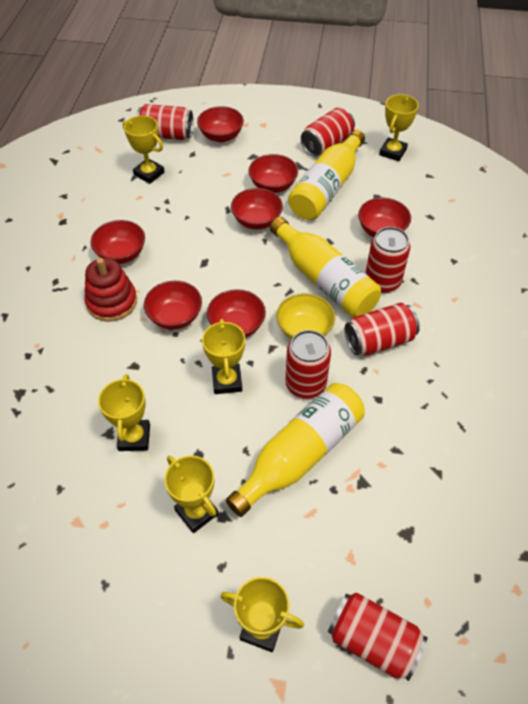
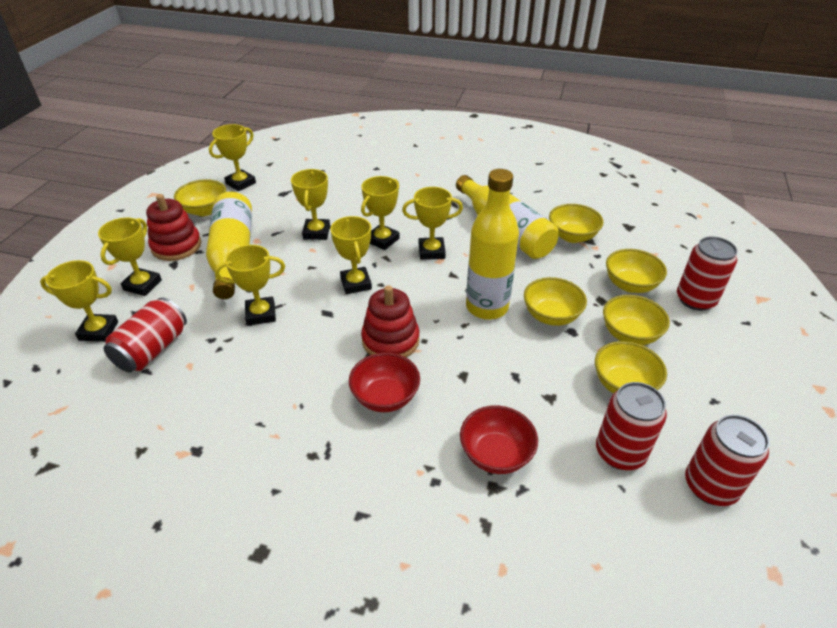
red bowl: [91,220,145,264] [144,281,202,330] [197,106,244,142] [207,289,266,338] [231,188,283,230] [248,154,298,193] [358,198,411,237] = 7 -> [349,353,420,412] [460,405,538,474] = 2
red can: [137,104,193,140] [285,330,331,399] [301,108,355,157] [328,593,427,681] [345,303,420,356] [365,227,410,293] = 6 -> [104,297,187,372] [596,382,667,470] [677,236,737,311] [685,415,770,506] = 4
red stacking toy: [84,258,137,322] = 1 -> [146,194,201,261] [361,285,420,357] = 2
yellow bowl: [276,293,335,340] = 1 -> [174,179,226,216] [524,277,587,326] [549,204,604,243] [595,341,667,393] [603,295,670,345] [606,249,667,293] = 6
yellow trophy: [98,374,150,451] [123,115,165,184] [164,455,219,533] [202,319,245,394] [221,577,304,652] [379,94,419,161] = 6 -> [40,260,118,342] [98,218,162,296] [209,124,256,191] [215,245,285,326] [291,169,330,240] [330,216,372,294] [361,176,400,250] [402,187,463,260] = 8

